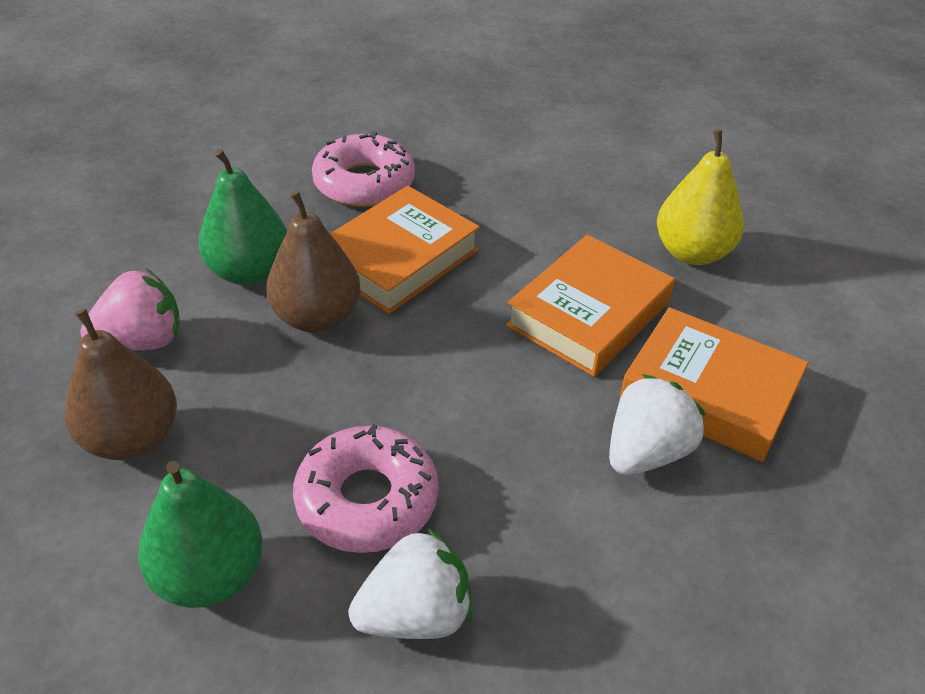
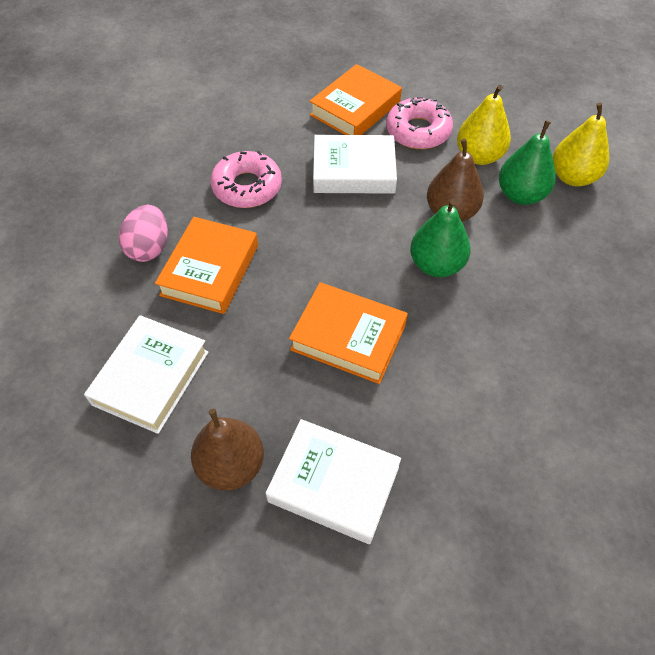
pink egg: none = 0 -> [119,205,168,262] = 1
pink strawberry: [80,269,180,350] = 1 -> none = 0
white book: none = 0 -> [84,315,209,434] [266,419,401,544] [313,135,397,194] = 3
white strawberry: [349,528,472,639] [609,374,706,475] = 2 -> none = 0
yellow pear: [657,129,744,265] = 1 -> [457,85,511,165] [553,103,609,187] = 2

